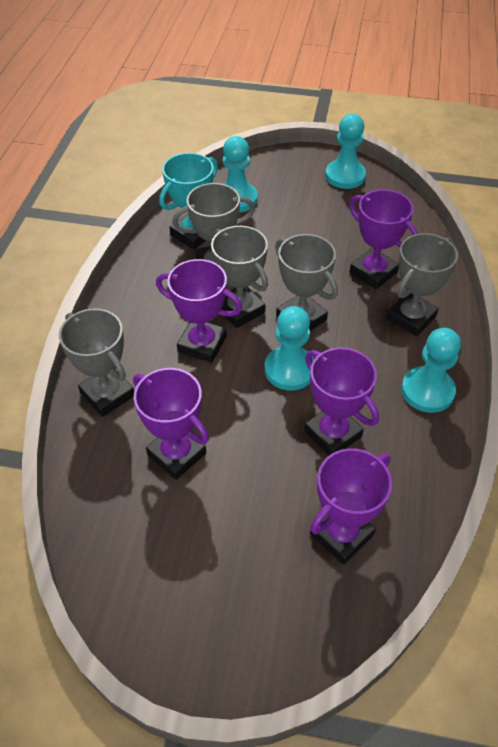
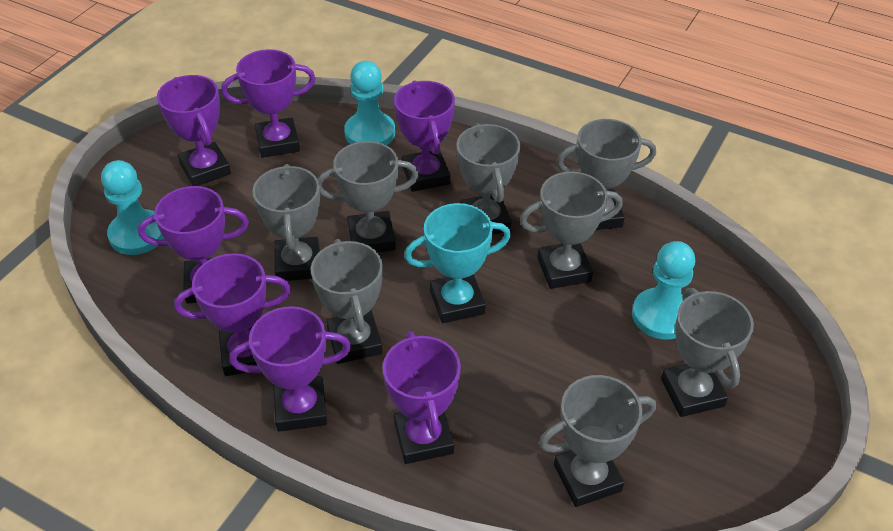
grey trophy: [59,308,134,417] [172,183,255,262] [211,226,268,328] [275,234,338,331] [386,233,458,337] = 5 -> [252,164,320,281] [311,239,383,364] [317,141,419,253] [456,123,520,235] [520,171,623,289] [539,375,656,507] [557,119,656,230] [661,288,754,417] = 8
purple trophy: [133,368,209,480] [156,259,242,363] [304,347,379,455] [310,448,392,564] [349,189,418,289] = 5 -> [138,186,249,304] [157,75,231,186] [174,253,291,376] [221,49,316,158] [229,306,351,432] [383,331,461,464] [394,81,455,192] = 7
turquoise pawn: [223,136,258,212] [265,306,314,391] [325,114,366,189] [401,328,461,413] = 4 -> [101,160,164,255] [344,61,395,145] [632,241,695,340] = 3

